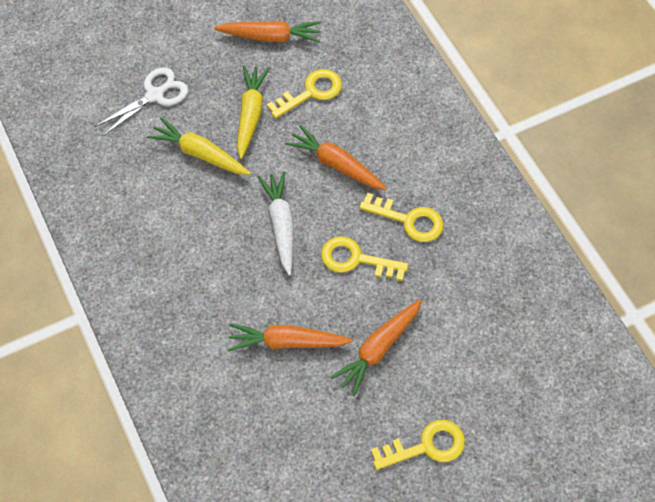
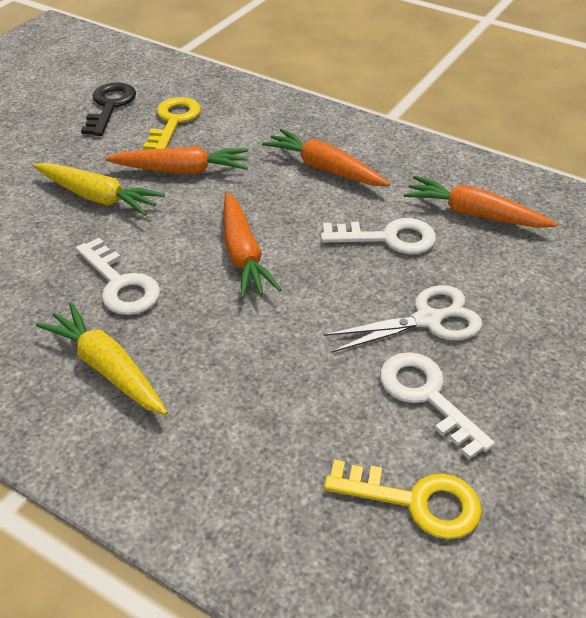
black key: none = 0 -> [81,83,136,136] = 1
white carrot: [258,172,294,276] = 1 -> none = 0
white key: none = 0 -> [76,238,160,315] [321,218,436,254] [380,352,495,459] = 3
yellow key: [267,69,342,119] [321,236,408,281] [359,193,444,242] [371,420,465,470] = 4 -> [143,97,201,150] [324,460,482,539] = 2

